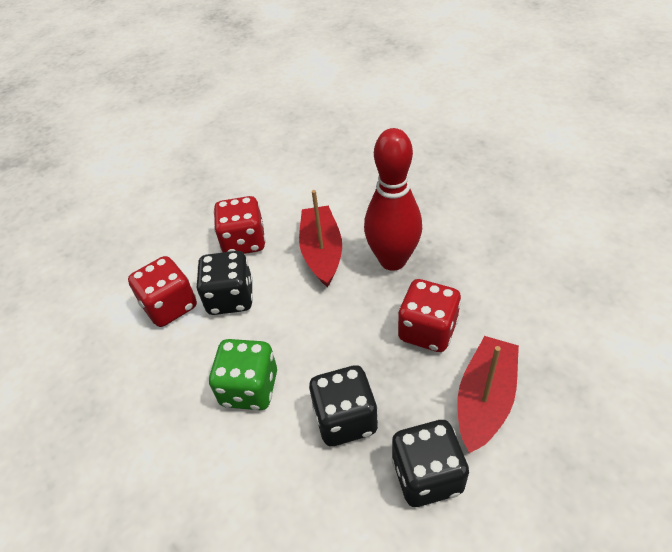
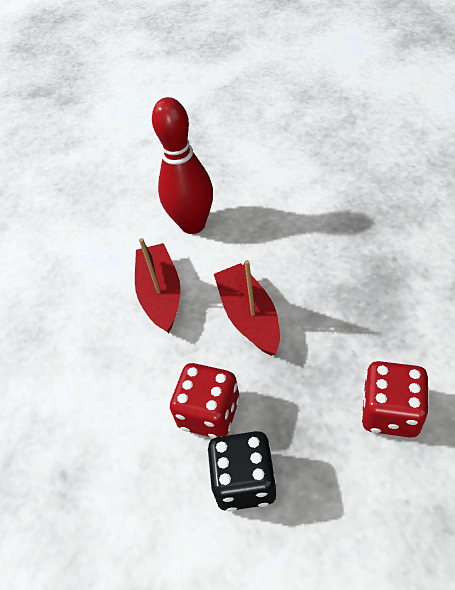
black dice: [197,251,253,315] [309,365,378,446] [391,420,469,507] = 3 -> [207,431,277,512] = 1
green dice: [209,339,277,410] = 1 -> none = 0
red dice: [128,256,197,327] [214,196,266,254] [398,279,461,352] = 3 -> [170,363,240,438] [361,361,429,438] = 2

